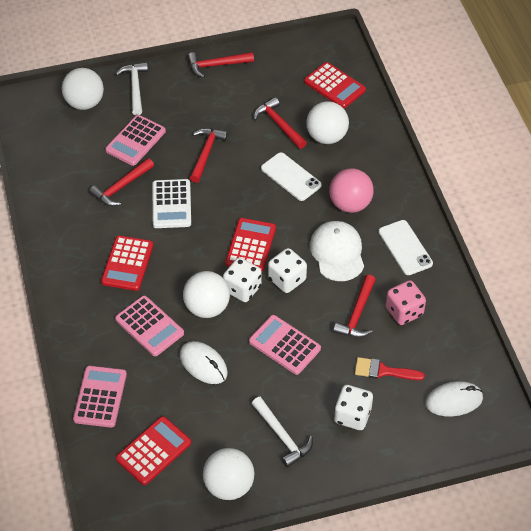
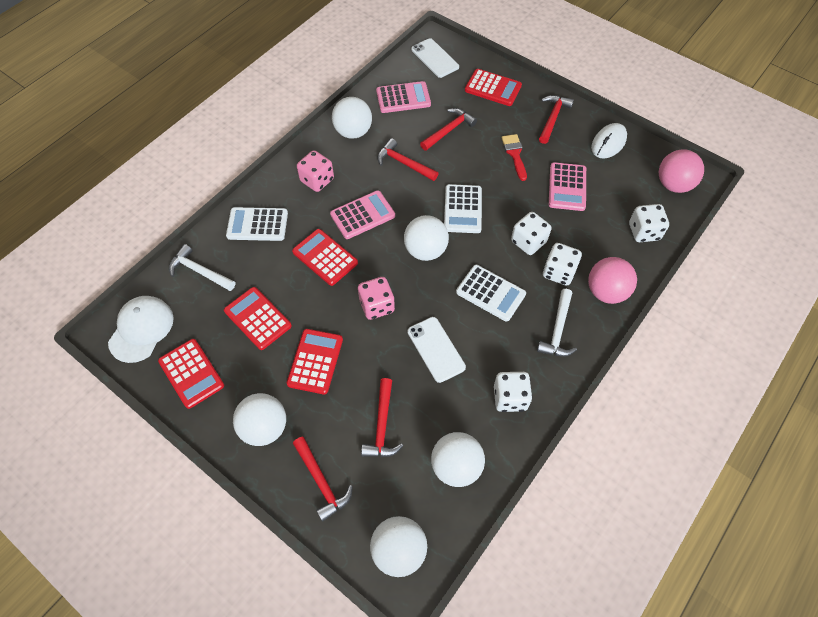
pink ball: [329,168,374,213] = 1 -> [588,257,637,304] [659,149,704,193] = 2
pink calculator: [73,366,127,428] [105,115,166,166] [115,296,184,356] [249,315,321,375] = 4 -> [330,190,395,239] [376,81,431,113] [549,162,586,211] = 3
pink dice: [386,280,426,325] = 1 -> [297,150,334,192] [358,277,395,320] = 2
red calculator: [101,235,153,291] [116,416,191,485] [225,218,276,272] [304,62,366,108] = 4 -> [158,339,224,409] [224,287,292,350] [287,329,343,394] [292,229,358,286] [465,69,522,106] = 5
white ball: [62,68,104,110] [183,271,230,318] [203,448,254,500] [306,101,349,144] = 4 -> [233,393,286,446] [332,97,372,139] [370,516,427,577] [404,215,449,261] [431,432,485,487] = 5
white calculator: [153,179,191,228] = 1 -> [226,207,288,241] [444,184,482,233] [456,265,526,322] = 3
white dice: [223,258,262,302] [268,248,307,293] [334,385,373,430] = 3 -> [494,372,532,412] [511,212,551,255] [543,243,582,285] [629,204,669,242] = 4
white mouse: [180,341,228,384] [425,381,483,417] = 2 -> [591,123,627,158] = 1

